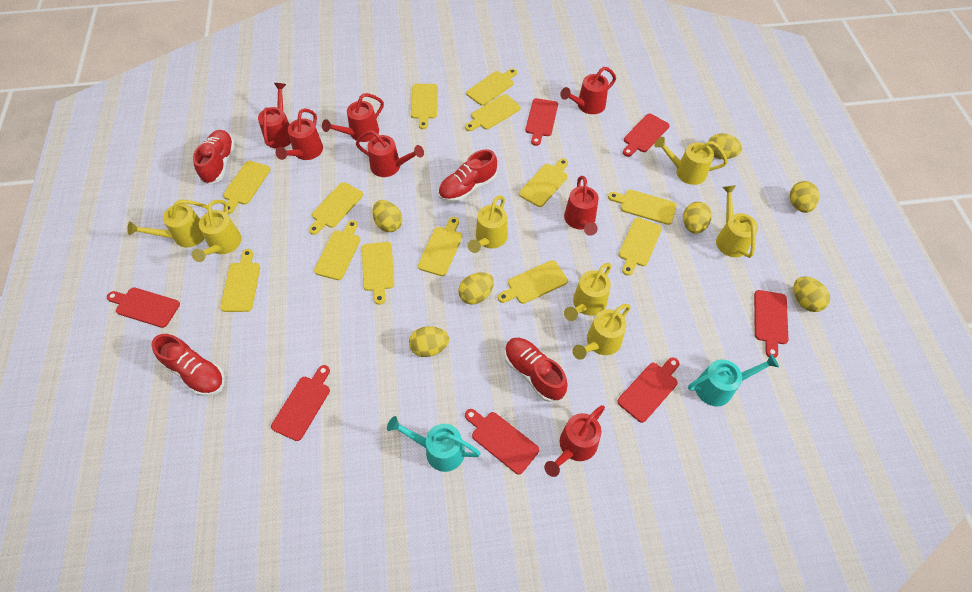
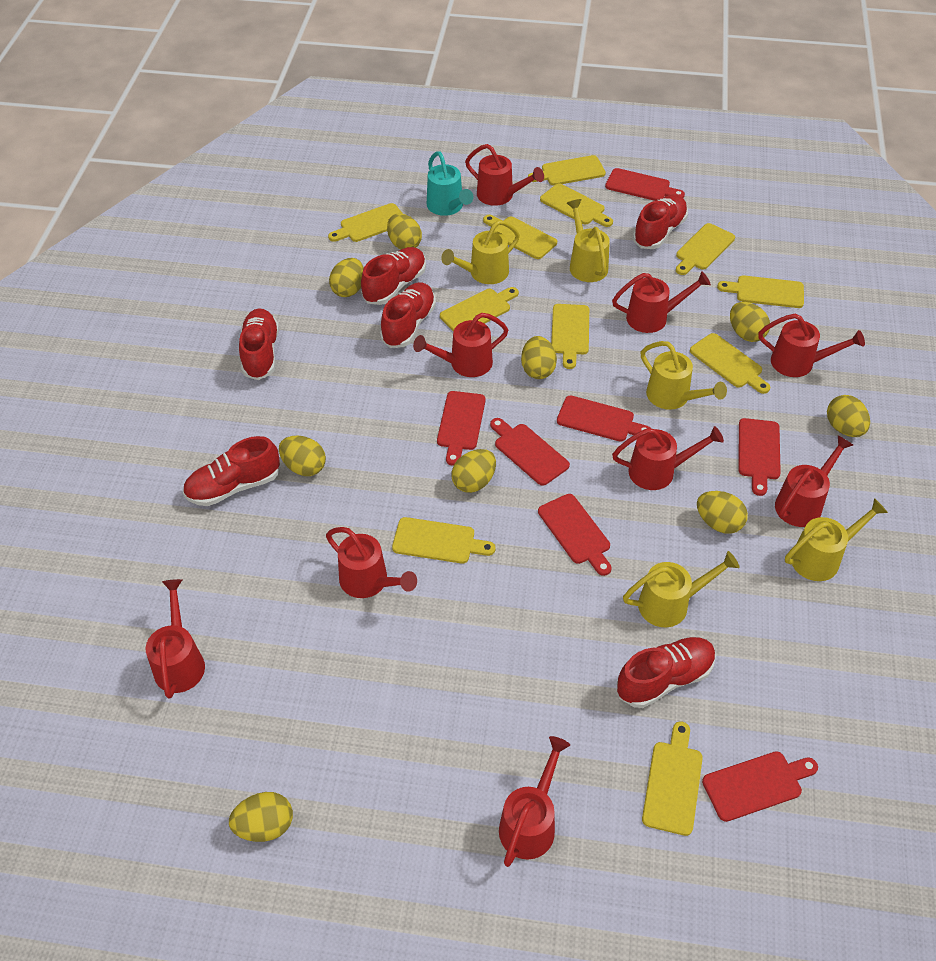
red shoe: [151,334,225,396] [193,130,235,185] [438,149,497,202] [504,338,568,402] = 4 -> [183,436,280,506] [239,309,279,380] [361,247,426,305] [380,282,436,348] [617,637,716,708] [633,194,688,249] = 6
red watering can: [258,83,291,149] [276,109,323,160] [322,93,384,142] [356,130,424,177] [544,405,605,477] [560,67,616,114] [564,176,598,236] = 7 -> [146,579,205,699] [326,527,417,598] [413,313,509,377] [465,144,544,206] [499,736,570,867] [612,271,711,333] [612,426,724,490] [758,314,865,377] [775,435,853,527] = 9
turquoise watering can: [387,416,481,472] [688,354,779,407] = 2 -> [427,151,473,216] = 1
yellow cutting board: [220,249,260,312] [223,161,271,214] [309,182,363,235] [314,220,361,280] [362,242,394,305] [411,84,438,129] [418,217,462,276] [465,94,521,131] [466,68,517,106] [498,260,568,304] [519,159,568,207] [608,190,677,225] [619,218,662,276] = 13 -> [328,203,403,242] [392,517,495,564] [440,287,519,332] [483,215,557,259] [528,155,606,186] [540,183,613,227] [551,304,589,369] [642,721,703,836] [676,223,735,275] [690,333,770,394] [717,275,804,308] = 11
yellow egg: [372,200,402,232] [409,326,449,357] [458,272,494,305] [683,202,712,234] [708,133,742,159] [790,181,819,213] [794,276,830,312] = 7 -> [229,792,293,842] [279,436,326,476] [329,258,364,297] [387,214,422,249] [451,449,496,493] [521,336,557,379] [697,491,748,534] [730,302,770,342] [827,395,870,437] = 9
yellow watering can: [127,200,213,248] [192,200,242,262] [468,195,508,253] [564,263,611,321] [572,304,631,360] [654,137,728,185] [716,185,758,258] = 7 -> [441,220,520,284] [567,199,610,282] [623,551,739,628] [641,341,727,410] [785,498,888,581] = 5

